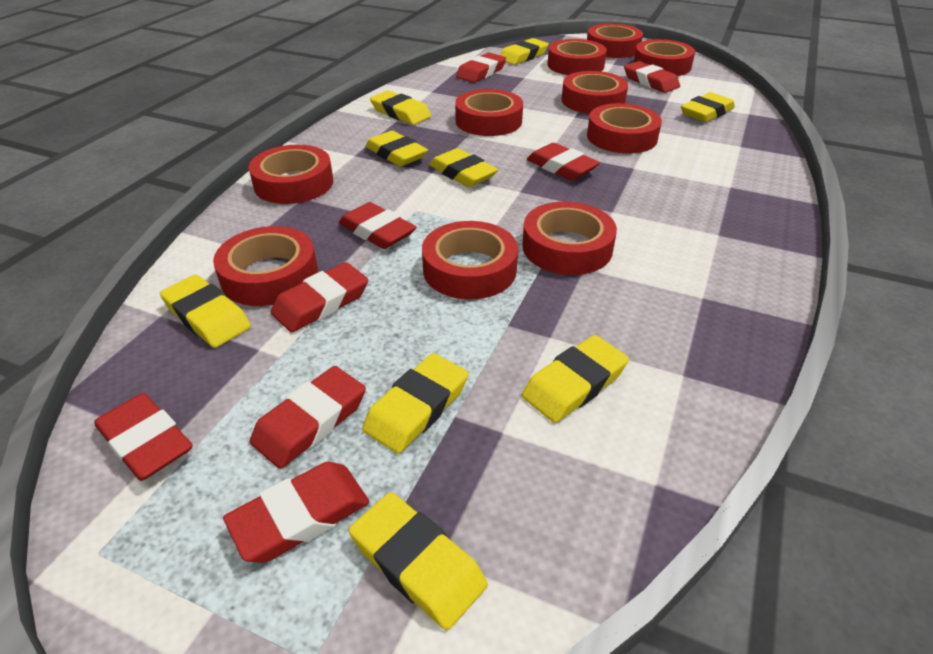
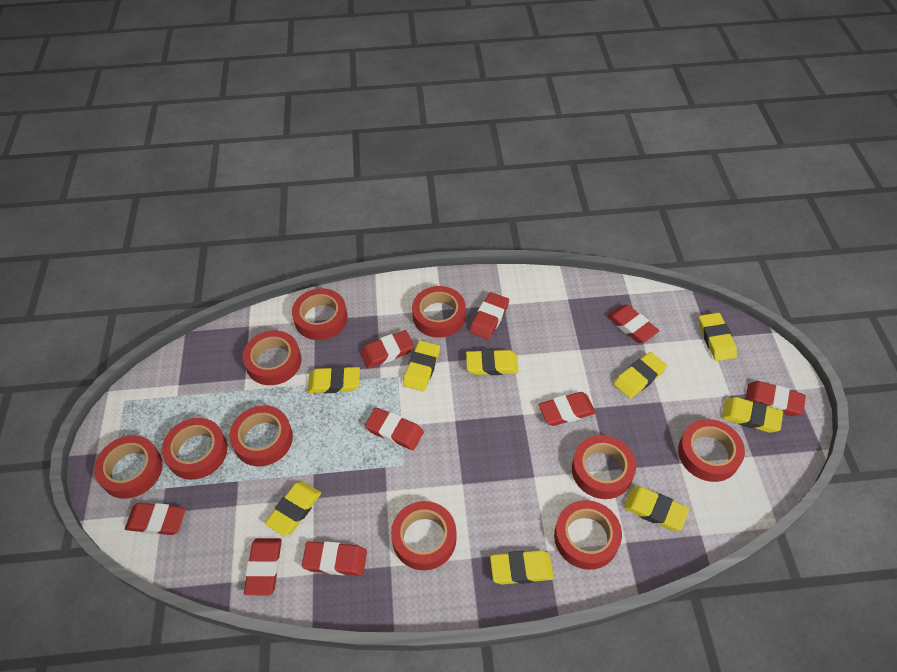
red eraser: [94,393,193,481] [223,462,369,563] [250,366,366,469] [271,262,368,333] [339,202,417,249] [456,52,506,83] [527,143,600,180] [624,61,680,93] = 8 -> [125,503,186,535] [244,538,282,595] [302,541,367,576] [360,330,414,368] [365,408,424,450] [470,292,509,339] [539,392,596,426] [607,305,659,343] [745,381,806,416] = 9

